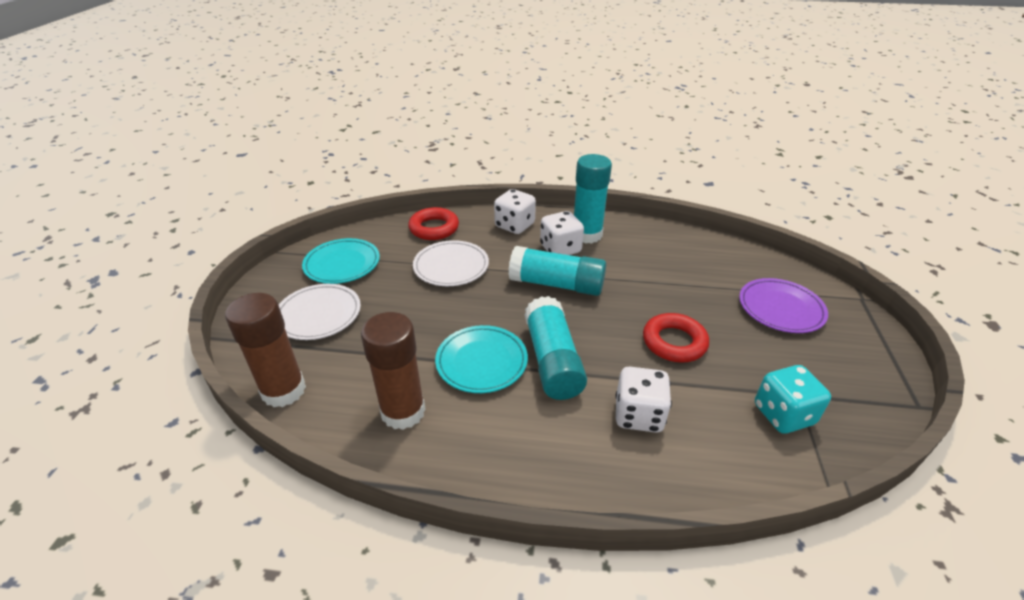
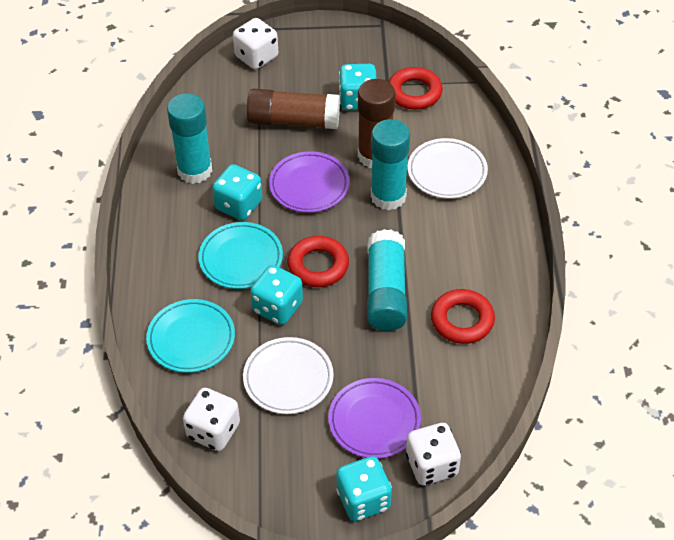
purple plate: [739,278,828,333] = 1 -> [269,151,350,213] [328,378,421,459] = 2
red ring: [408,207,459,240] [643,313,709,363] = 2 -> [287,236,349,287] [389,67,443,110] [431,289,495,344] = 3
turquoise dice: [755,365,831,434] = 1 -> [212,164,262,220] [250,265,303,325] [336,456,392,521] [339,64,377,111] = 4

